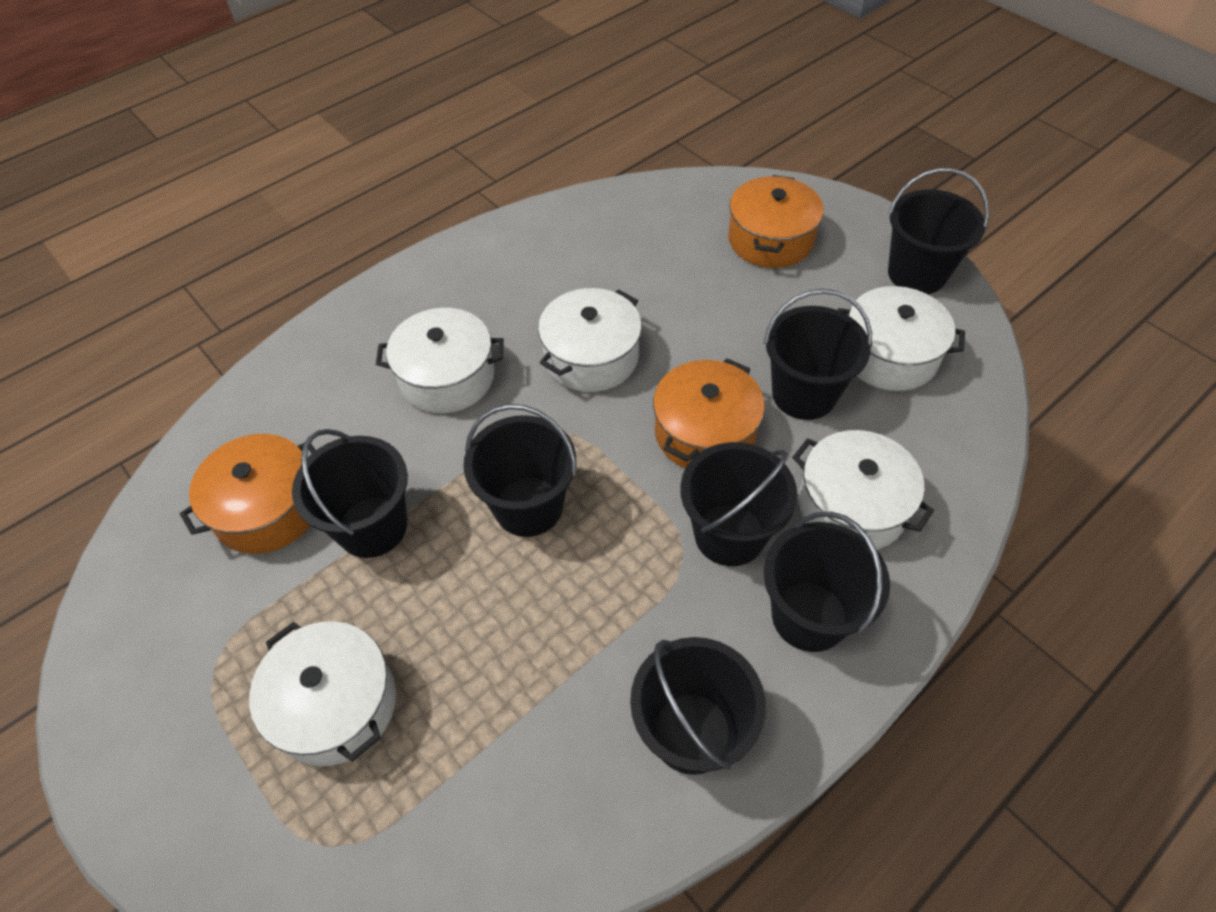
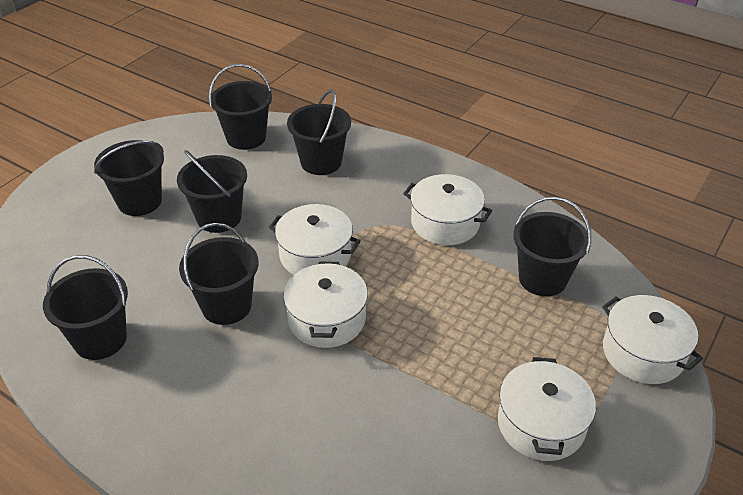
orange pot: [180,434,316,554] [653,358,765,468] [728,175,824,268] = 3 -> none = 0

